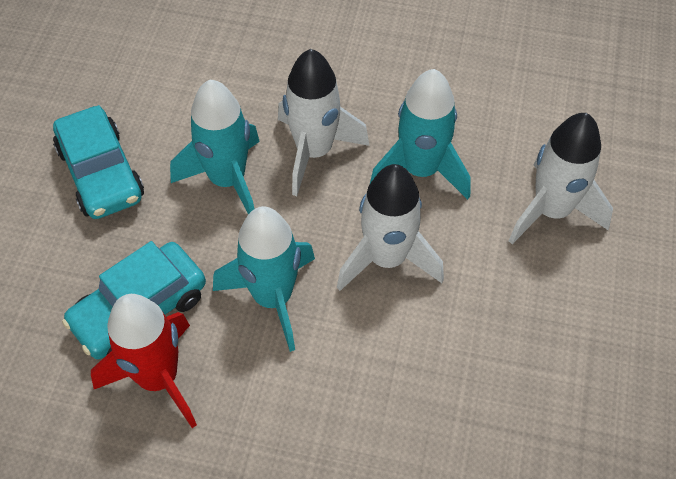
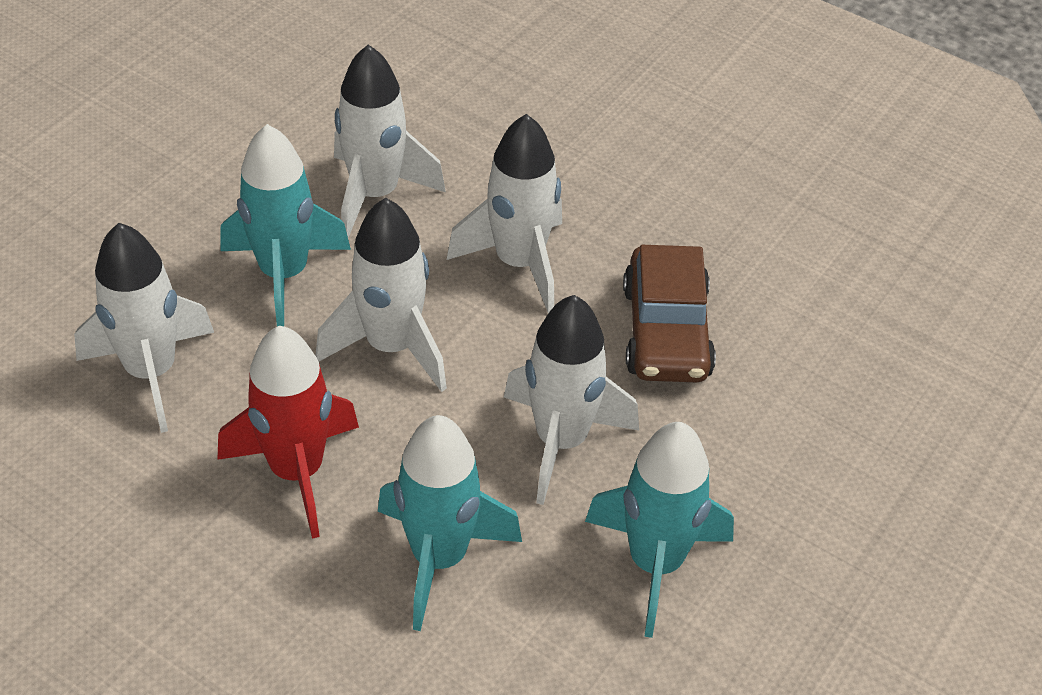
brown car: none = 0 -> [623,245,716,382] = 1
turquoise car: [53,105,144,219] [62,241,206,359] = 2 -> none = 0
white rocket: [278,49,370,196] [337,164,444,291] [509,113,613,244] = 3 -> [74,223,214,433] [315,198,447,392] [334,45,446,238] [447,114,562,313] [504,295,639,505] = 5

